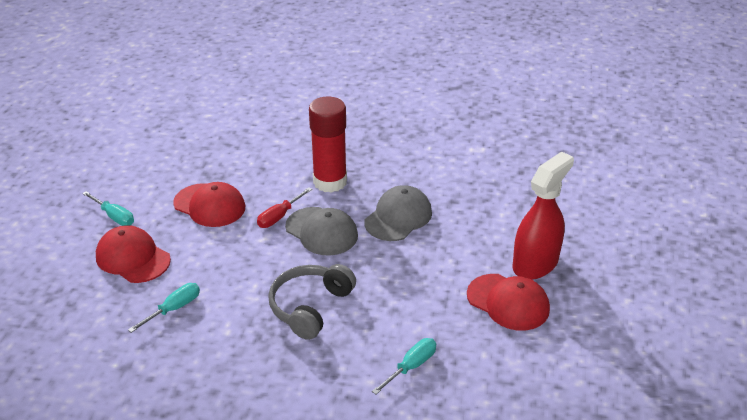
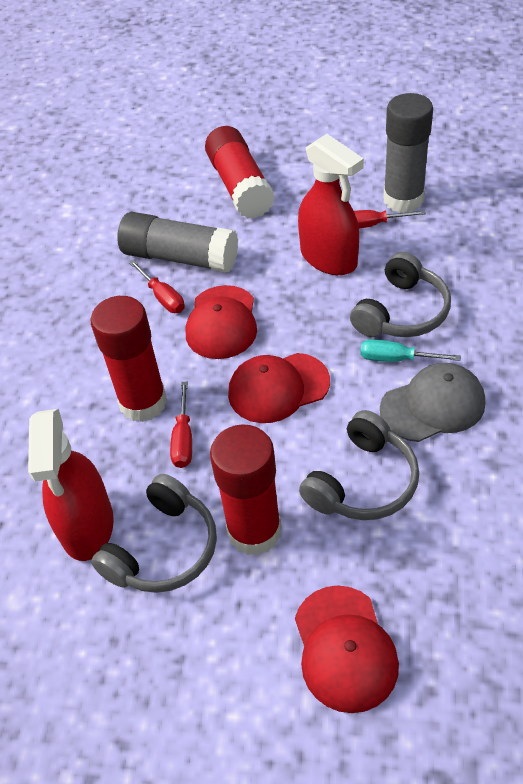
grey cap: [285,207,358,256] [364,185,432,241] = 2 -> [380,363,485,442] = 1
grey glue stick: none = 0 -> [117,212,238,273] [383,93,433,213] = 2
grey headphones: [268,264,356,340] = 1 -> [91,474,217,593] [299,410,419,520] [350,252,451,337] = 3
red glue stick: [309,97,347,193] = 1 -> [90,296,167,422] [205,126,275,219] [210,424,281,556] = 3
red screwdriver: [257,188,312,228] = 1 -> [129,260,185,313] [170,382,192,468] [354,210,426,229] = 3
red spray bottle: [513,152,574,280] = 1 -> [28,409,114,561] [298,134,364,275] = 2
turquoise screwdriver: [82,191,134,226] [128,283,200,333] [372,338,436,394] = 3 -> [360,339,461,362] = 1

